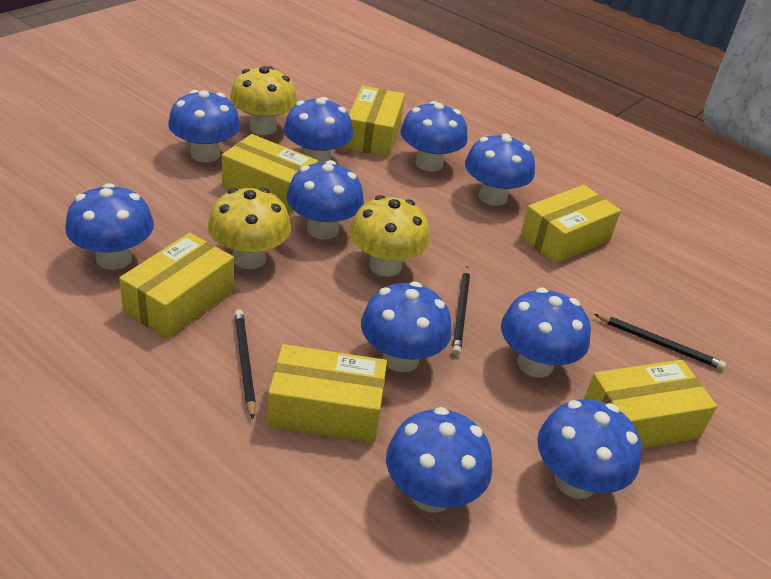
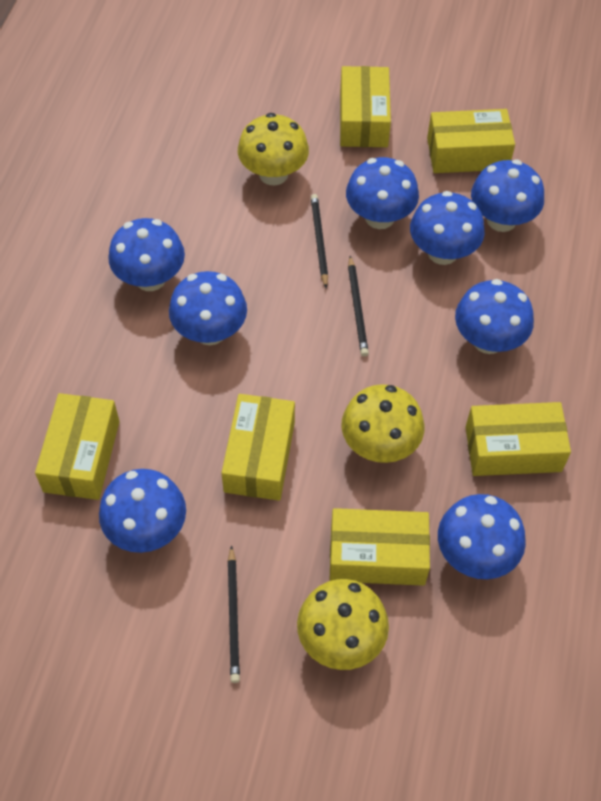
blue mushroom: [65,183,154,270] [168,90,241,163] [284,97,353,163] [286,160,364,239] [361,282,452,372] [386,407,492,513] [400,101,468,172] [465,133,535,206] [501,287,591,378] [537,399,642,499] = 10 -> [99,469,186,553] [108,218,185,291] [169,271,247,345] [346,157,419,229] [410,191,485,265] [438,494,526,579] [455,279,534,354] [471,159,544,232] = 8

